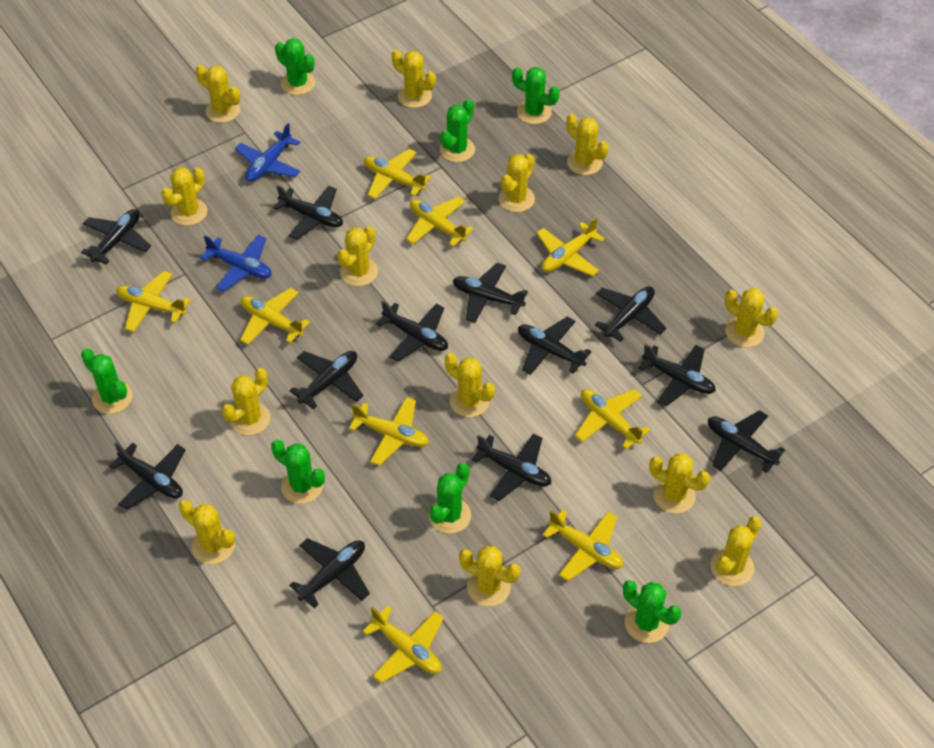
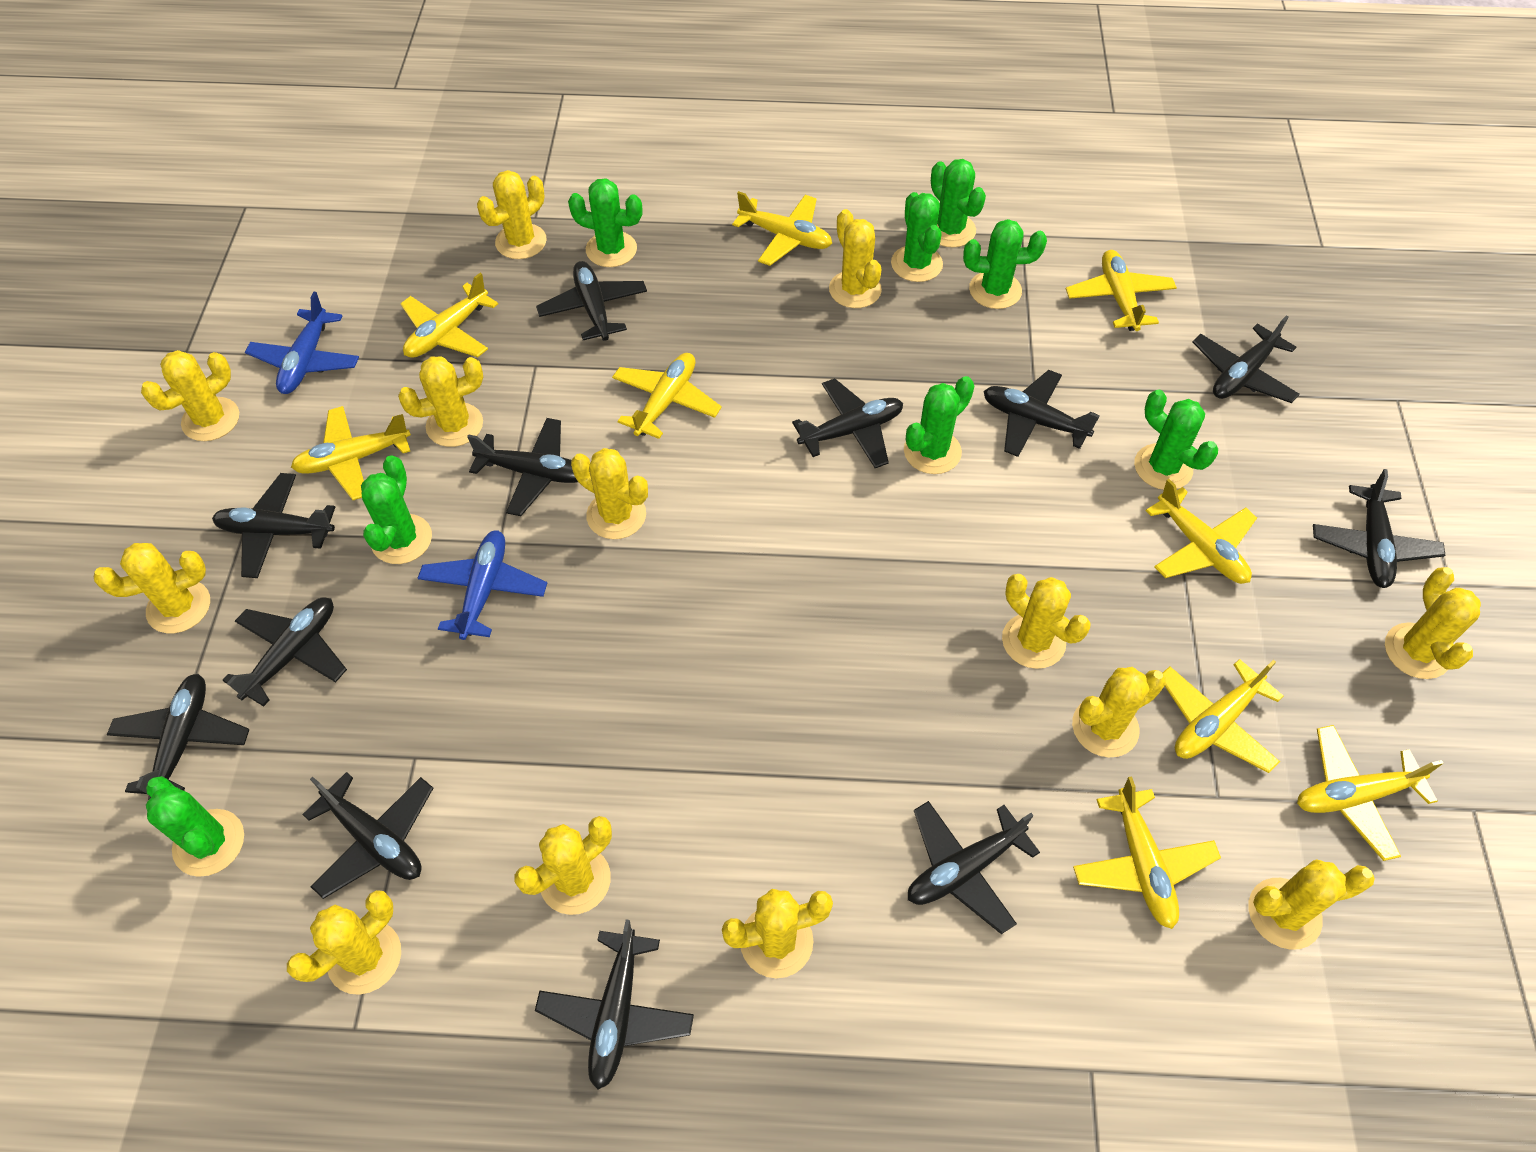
green cactus: [81,348,132,414] [271,440,325,504] [275,38,315,95] [429,463,471,534] [440,99,475,162] [512,67,560,124] [623,580,681,643] = 7 -> [146,776,244,877] [361,455,432,564] [568,178,642,267] [891,192,943,282] [904,376,974,474] [931,159,986,248] [963,219,1047,309] [1134,390,1218,490] = 8

